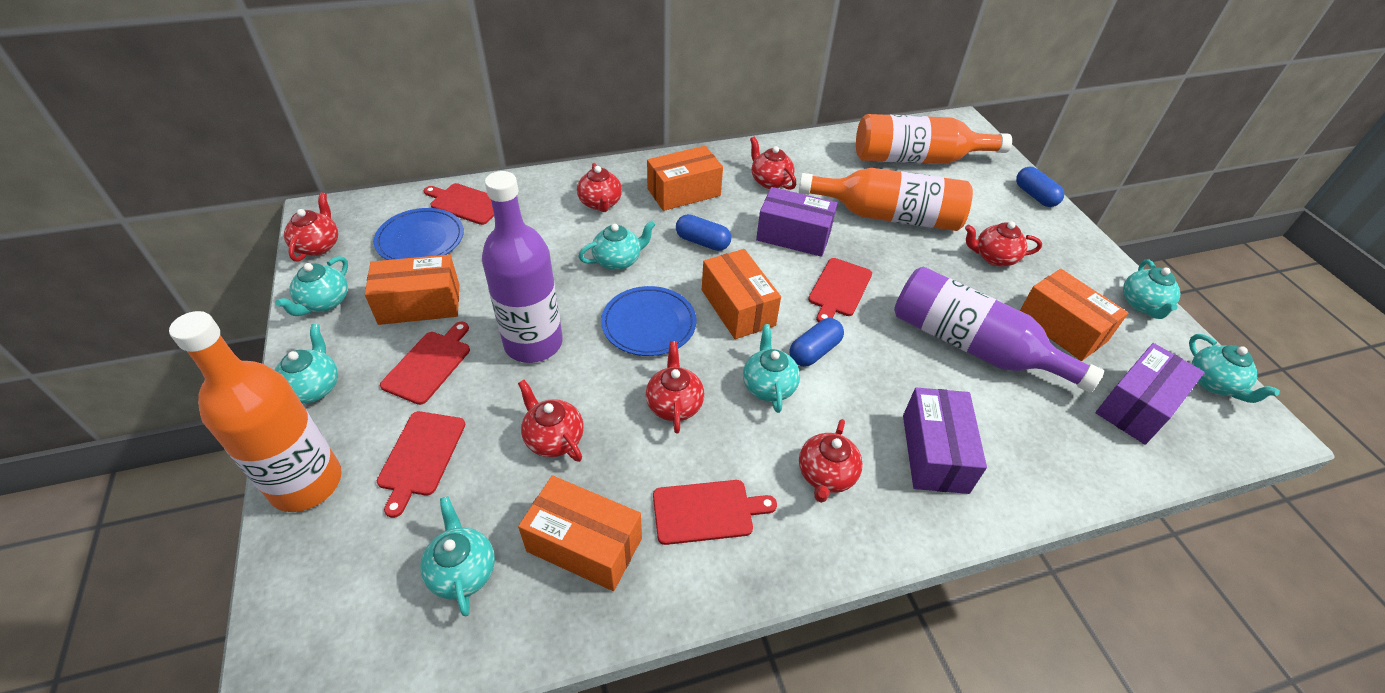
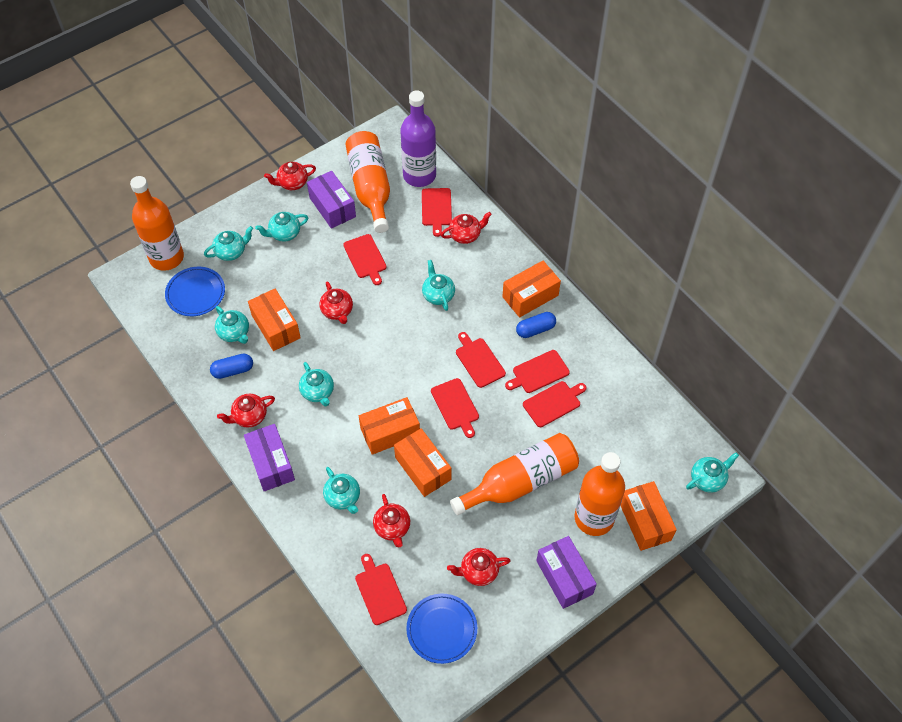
blue capsule: [676,214,731,251] [789,318,844,367] [1016,167,1064,207] = 3 -> [210,354,253,379] [516,312,556,338] = 2
orange bottle: [169,311,342,512] [799,168,973,231] [856,114,1012,164] = 3 -> [130,176,184,271] [345,131,390,233] [450,433,579,515] [575,452,625,536] = 4
purple bottle: [482,171,563,363] [894,266,1104,393] = 2 -> [400,90,436,187] = 1
red cutting board: [377,411,465,518] [380,322,470,405] [424,183,494,225] [653,480,777,545] [808,258,872,322] = 5 -> [343,234,387,285] [355,554,407,625] [422,188,452,237] [431,378,479,438] [456,332,506,388] [505,350,570,393] [523,381,586,427] = 7
red teapot: [284,192,338,262] [518,380,584,462] [577,163,622,212] [646,341,704,433] [750,136,796,190] [799,419,863,503] [965,221,1042,267] = 7 -> [217,394,275,428] [264,162,316,190] [319,282,353,324] [373,494,410,548] [441,212,492,244] [447,548,510,586] = 6

